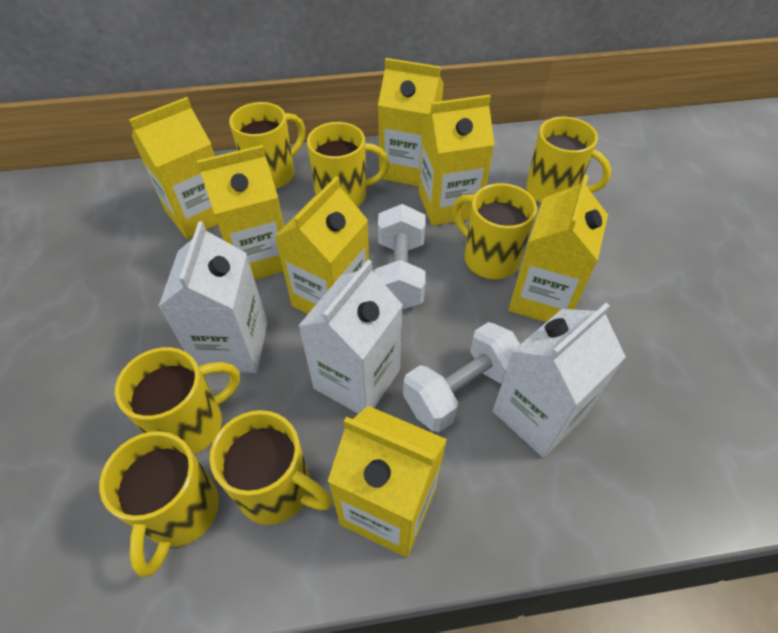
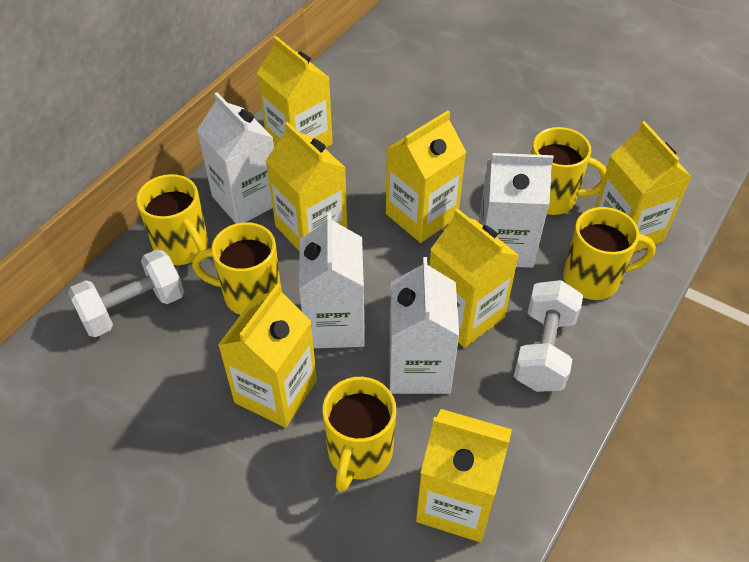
white carton: [158,222,268,373] [298,260,403,414] [493,303,626,458] = 3 -> [197,92,274,224] [299,212,365,348] [389,257,459,394] [479,153,554,268] = 4
yellow mug: [99,431,219,577] [115,347,240,454] [209,410,332,525] [229,102,305,189] [307,122,389,207] [452,183,537,279] [526,117,611,203] = 7 -> [136,174,208,265] [192,222,281,315] [322,377,396,492] [531,127,607,215] [563,207,656,300] = 5

